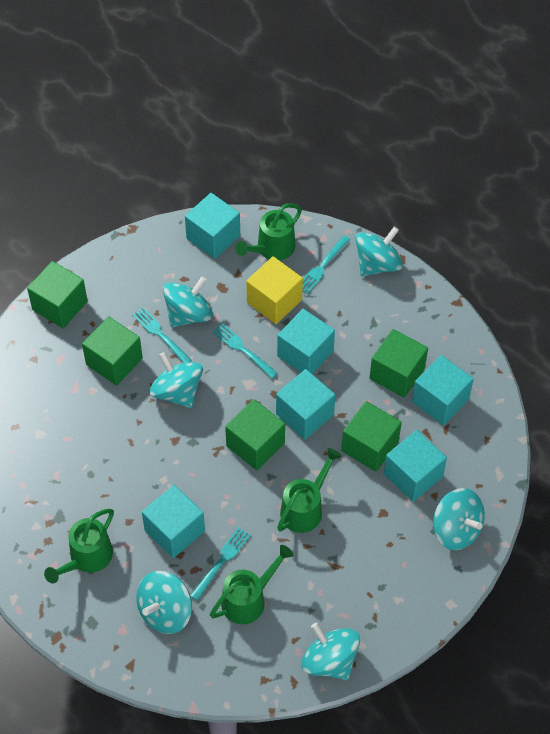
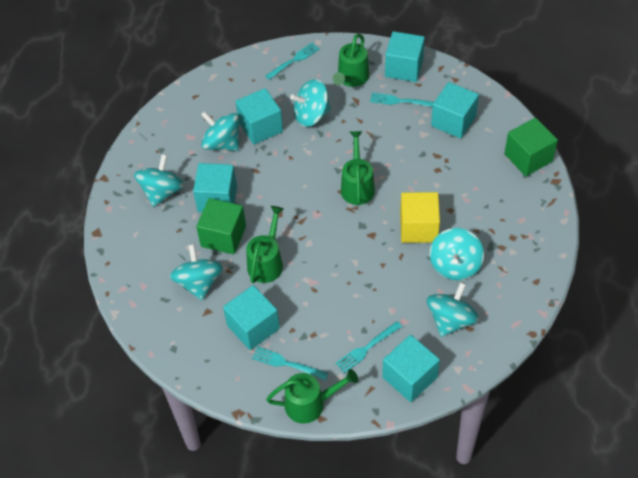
green cube: [27,261,88,328] [82,316,143,385] [225,399,285,470] [341,401,402,472] [370,329,428,398] = 5 -> [196,198,246,254] [504,118,558,176] = 2

